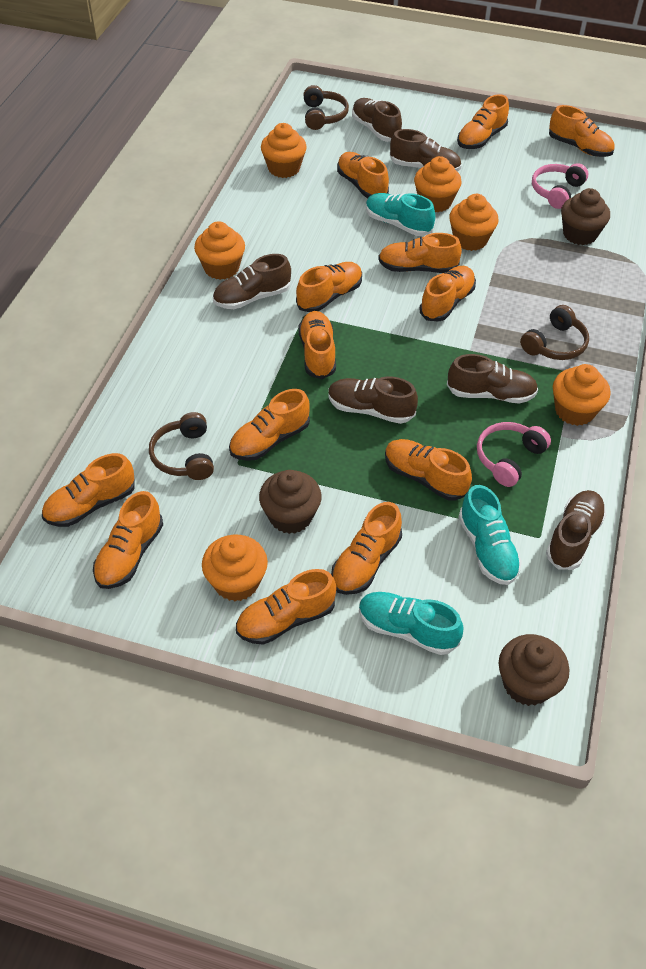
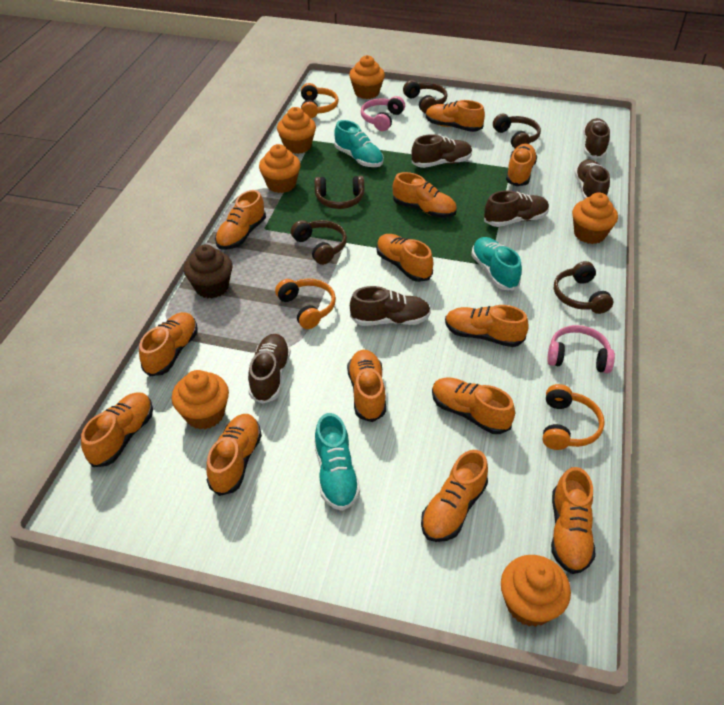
brown cupcake: [259,470,322,534] [499,634,569,706] [561,188,610,245] = 3 -> [184,244,232,298] = 1
brown headphones: [149,412,214,480] [304,85,349,130] [520,305,589,360] = 3 -> [291,220,347,265] [314,176,364,209] [403,80,448,114] [493,114,541,148] [554,261,613,314] = 5
orange headphones: none = 0 -> [275,278,336,329] [301,83,339,118] [543,384,605,450] = 3

